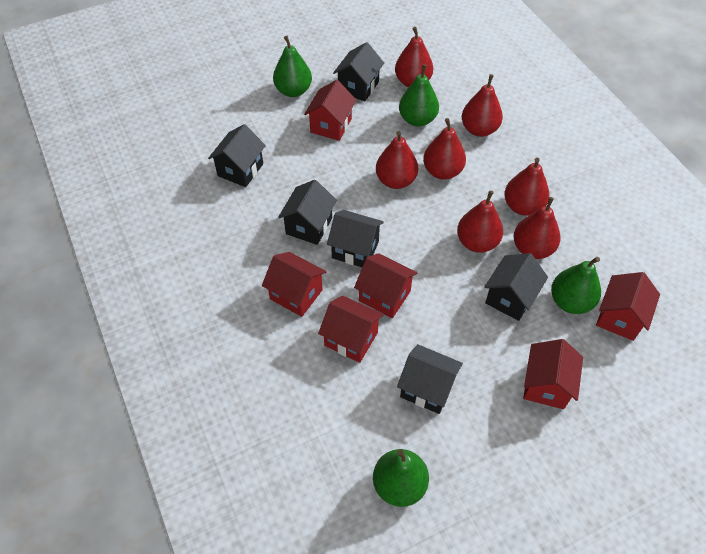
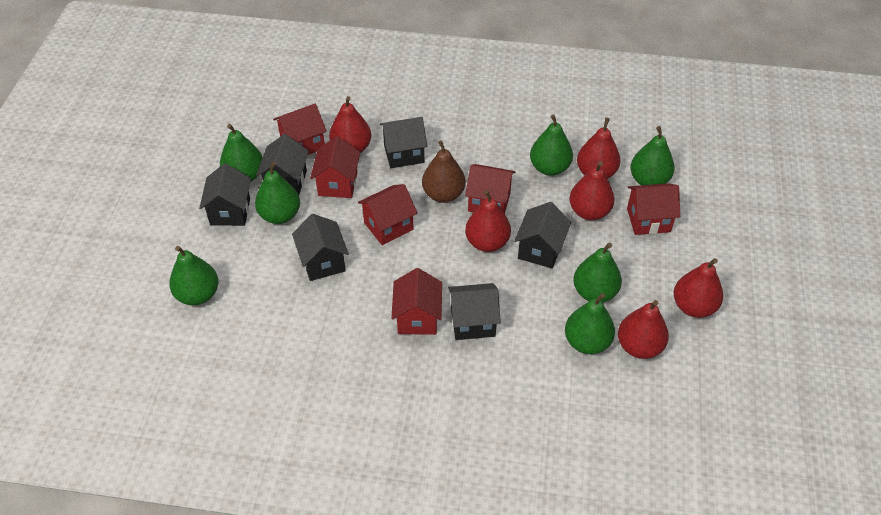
brown pear: none = 0 -> [422,140,466,203] = 1
green pear: [273,36,312,97] [373,449,429,507] [399,64,439,127] [551,257,601,314] = 4 -> [169,246,219,306] [220,124,263,182] [255,162,300,224] [530,114,573,176] [565,293,615,354] [573,243,622,303] [630,126,675,185] = 7
red pear: [376,131,418,189] [395,27,433,87] [423,118,466,180] [457,190,503,253] [462,74,503,137] [504,158,549,216] [513,197,561,259] = 7 -> [329,96,371,153] [465,190,511,252] [569,161,614,220] [577,118,620,179] [618,300,669,359] [674,258,723,318] = 6

